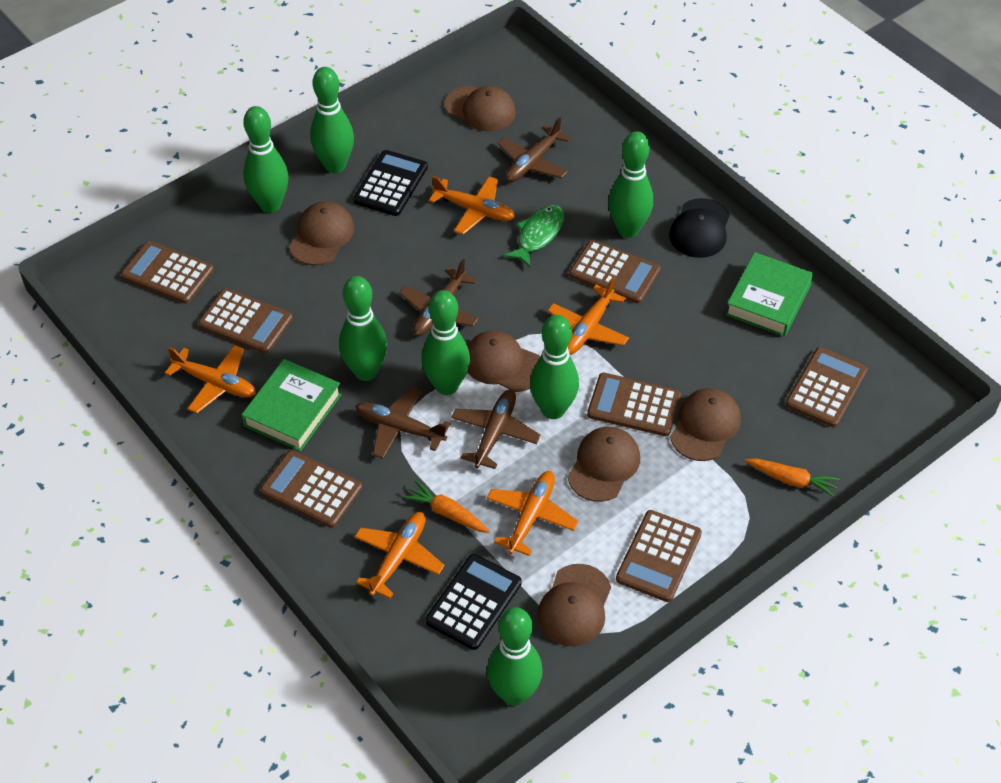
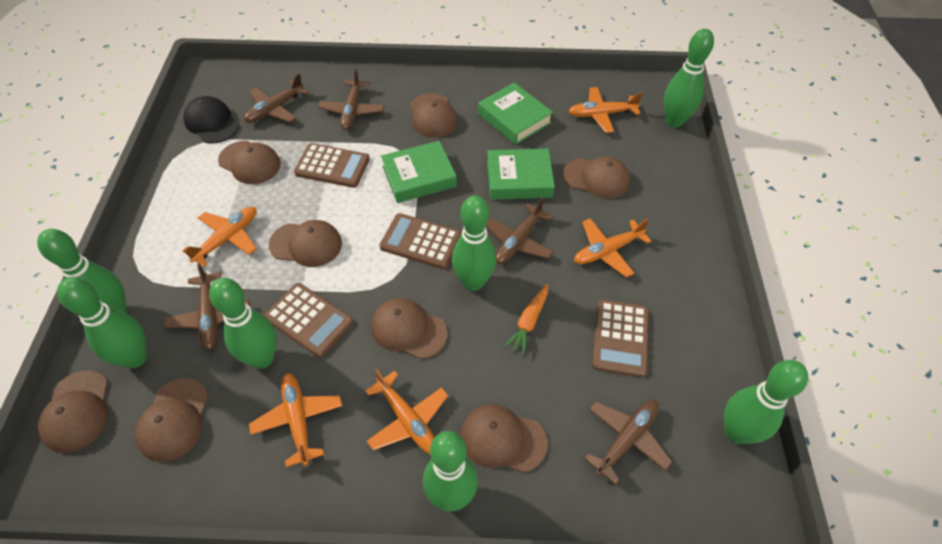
black calculator: [353,150,428,216] [426,554,522,650] = 2 -> none = 0
brown calculator: [121,241,214,304] [198,288,293,354] [260,450,362,528] [569,240,661,304] [587,373,681,436] [616,510,702,602] [785,347,867,427] = 7 -> [264,283,354,358] [294,143,370,188] [380,213,461,269] [592,299,649,377] = 4
brown cap: [289,201,354,265] [445,86,516,131] [467,331,540,392] [537,564,611,646] [568,427,640,502] [670,388,741,461] = 6 -> [38,371,108,453] [135,378,209,462] [218,141,281,184] [269,220,342,267] [371,298,448,359] [410,93,458,138] [460,404,548,473] [563,156,630,199] = 8
brown plane: [355,387,451,459] [399,259,479,336] [451,389,541,469] [497,117,571,182] = 4 -> [164,263,250,350] [244,73,309,123] [318,69,384,130] [486,197,554,264] [584,400,672,485] = 5
green book: [242,359,342,451] [725,252,813,337] = 2 -> [381,141,457,203] [478,83,553,145] [487,149,555,200] = 3
green fish: [503,205,564,267] = 1 -> none = 0
orange carrot: [403,481,490,533] [745,458,839,497] = 2 -> [504,285,548,355] = 1

